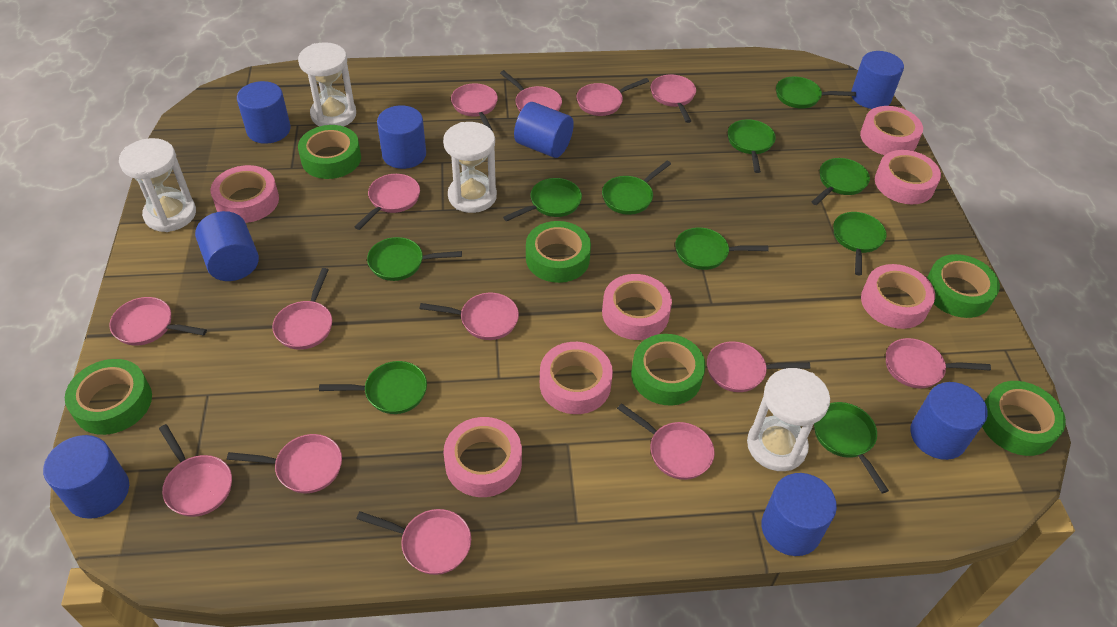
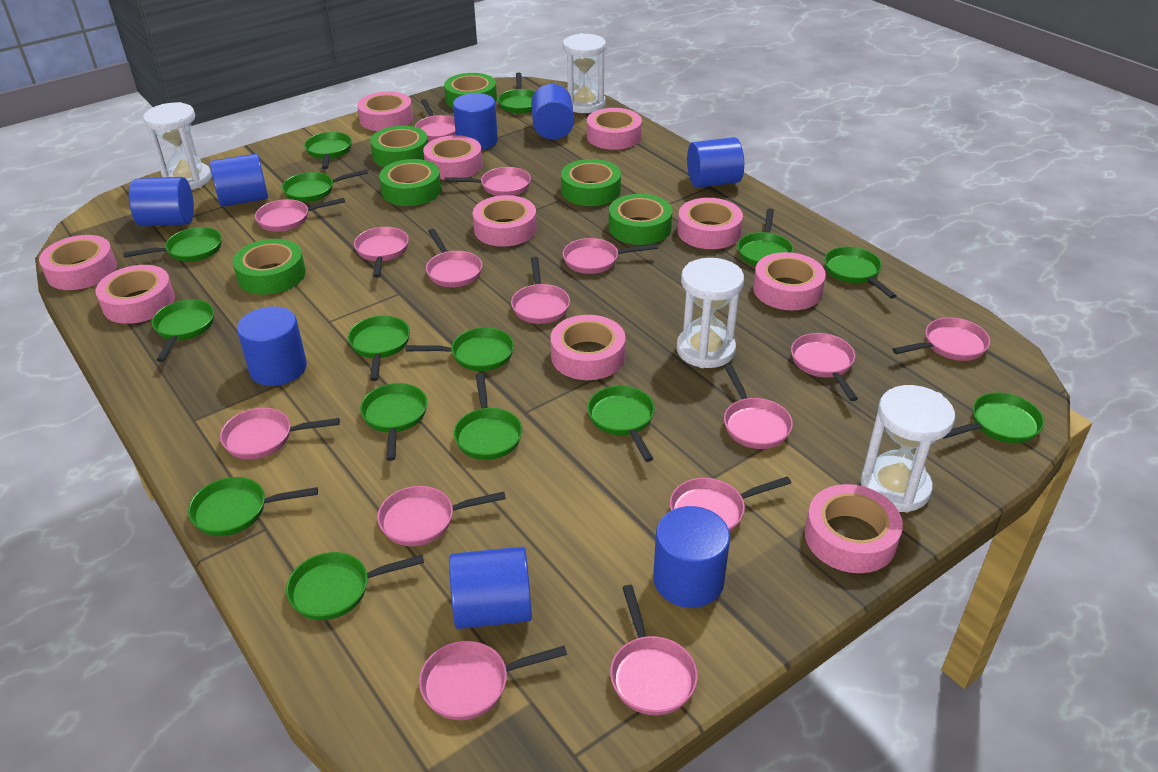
green pan: [319,361,427,414] [367,237,462,281] [503,178,582,221] [602,161,671,215] [675,228,769,270] [728,119,776,173] [776,77,856,109] [812,158,870,205] [814,402,889,493] [833,212,887,275] = 10 -> [123,227,222,262] [152,299,214,362] [188,477,318,536] [282,169,368,202] [286,552,424,620] [304,132,352,169] [348,316,410,381] [360,383,428,461] [406,327,514,371] [454,373,522,460] [498,73,535,113] [587,386,655,462] [738,208,793,266] [824,247,897,299] [943,393,1044,443] = 15
pink pan: [109,297,207,346] [159,424,232,517] [227,434,342,493] [272,268,332,350] [355,174,420,230] [356,509,471,575] [419,293,519,340] [451,83,498,131] [500,70,562,112] [576,78,649,116] [617,403,715,480] [651,74,696,123] [707,341,810,392] [886,338,991,389] = 14 -> [220,408,340,459] [255,198,345,232] [354,227,409,278] [377,486,506,546] [415,99,456,141] [419,641,567,720] [426,229,482,287] [445,167,531,196] [511,257,570,324] [563,238,658,274] [610,585,698,715] [670,476,791,532] [724,365,793,449] [791,333,858,401] [893,317,990,361] = 15
pink tape: [210,165,279,223] [444,417,522,497] [540,342,613,414] [602,274,672,340] [860,106,923,155] [861,264,935,329] [875,150,941,204] = 7 -> [39,235,117,290] [95,265,175,324] [357,91,413,131] [423,135,482,180] [473,195,537,247] [550,315,626,380] [587,108,642,150] [678,198,743,249] [753,252,826,310] [805,484,903,573] = 10

